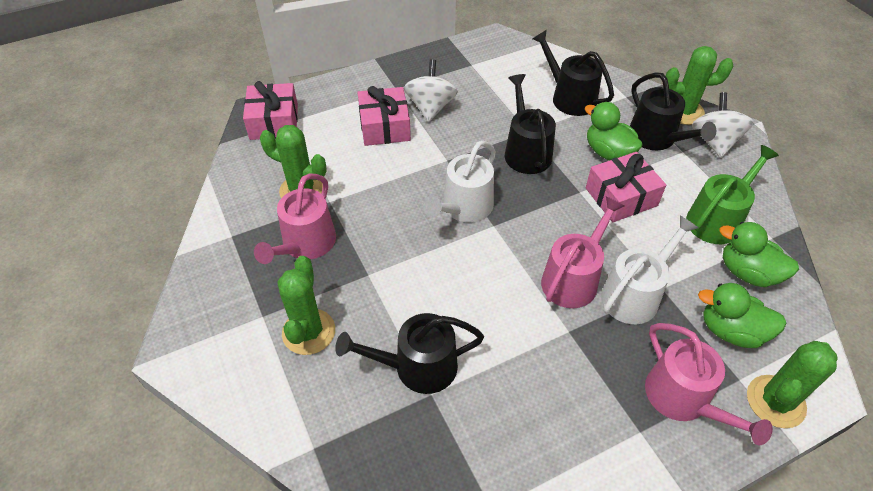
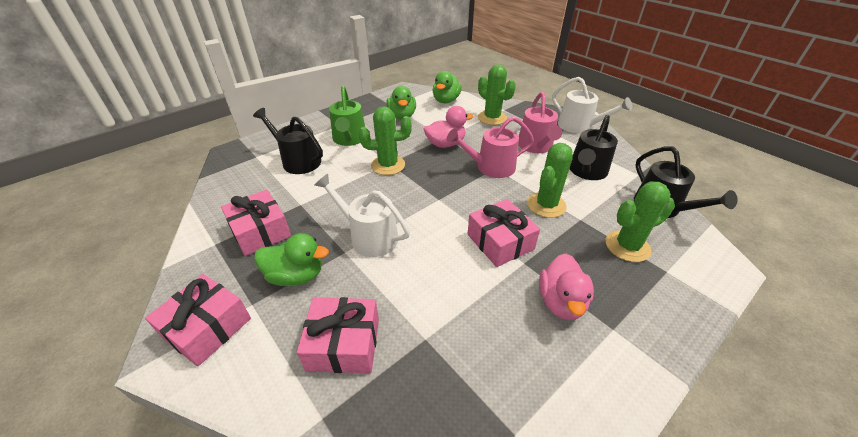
black watering can: [335,313,484,394] [505,74,556,174] [533,30,614,116] [630,72,716,150] = 4 -> [253,108,323,174] [569,115,618,180] [634,146,738,218] = 3
pink duck: none = 0 -> [424,106,473,148] [539,254,594,320] = 2
pink gift: [243,81,298,140] [357,86,411,146] [586,152,666,222] = 3 -> [145,274,251,366] [221,190,291,256] [297,297,379,373] [468,199,540,267] = 4
pink watering can: [254,174,336,264] [541,197,625,308] [645,323,773,445] = 3 -> [447,116,534,178] [518,92,562,153] = 2
white spinning top: [404,59,458,122] [692,92,754,158] = 2 -> none = 0

